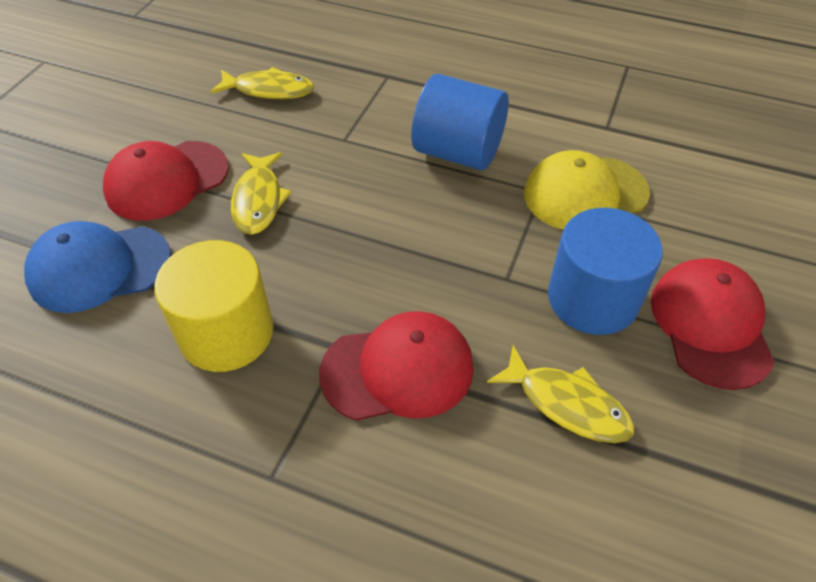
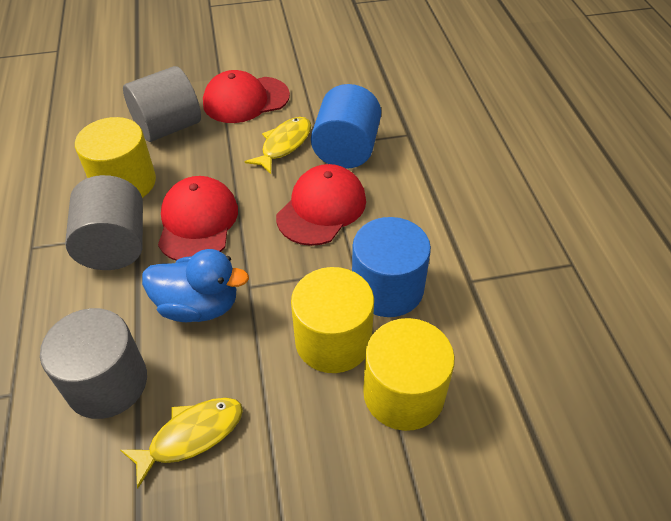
blue cap: [24,221,171,313] = 1 -> none = 0
blue duck: none = 0 -> [142,249,249,322] = 1
grey cylinder: none = 0 -> [40,308,147,419] [65,175,143,270] [123,66,201,142] = 3
yellow cap: [524,150,650,230] = 1 -> none = 0
yellow cylinder: [154,240,273,372] = 1 -> [75,117,156,198] [291,267,374,373] [363,318,455,431] = 3
yellow fish: [210,67,314,99] [231,152,292,235] [487,345,635,443] = 3 -> [120,398,243,489] [245,117,311,174] = 2

